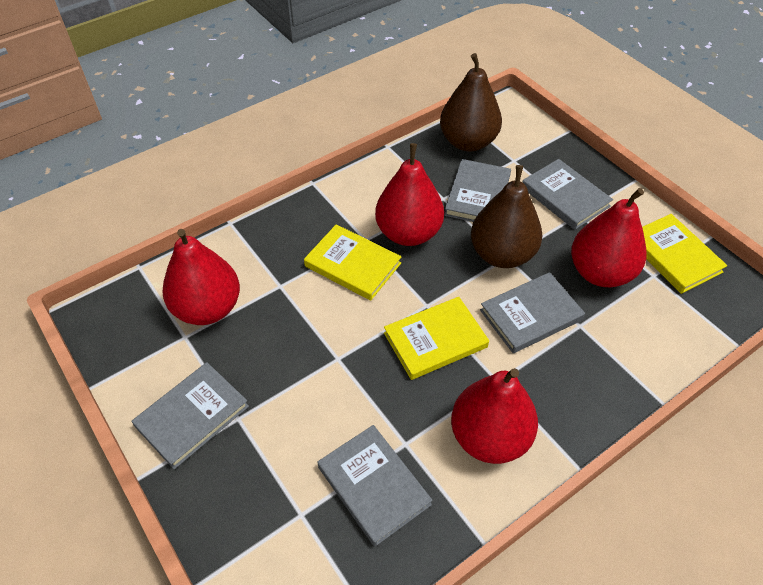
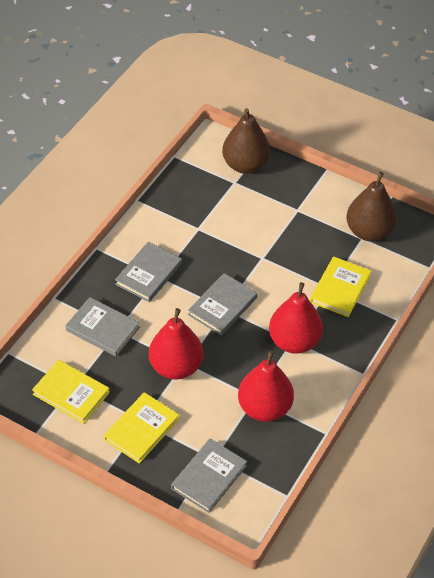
grey book: [131,362,249,469] [318,425,432,547] [444,159,511,222] [480,272,585,353] [522,159,613,230] = 5 -> [65,297,140,357] [115,242,182,302] [171,438,247,513] [188,273,257,336] = 4
red pear: [162,229,240,325] [375,143,444,246] [451,368,538,464] [571,188,646,287] = 4 -> [149,308,203,380] [238,350,294,422] [269,282,323,354] = 3

